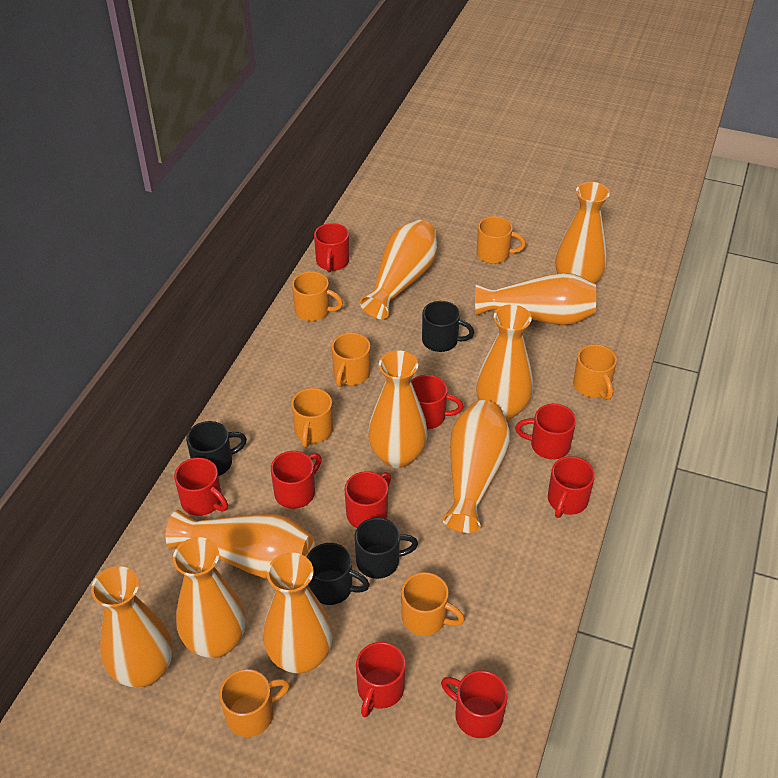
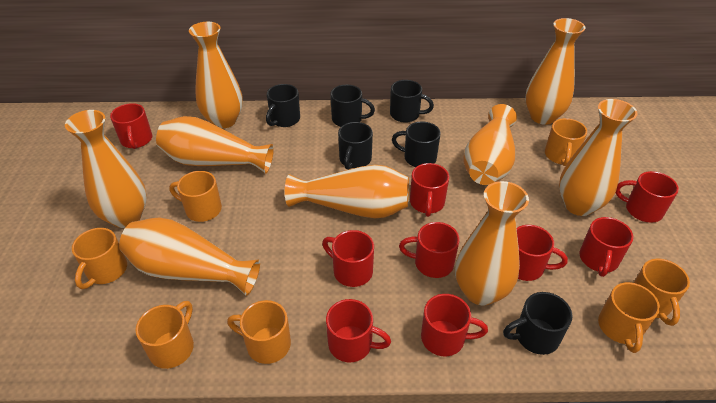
black mug: [186,421,247,476] [307,543,370,605] [355,518,418,579] [422,301,474,352] = 4 -> [266,84,300,127] [330,85,375,127] [338,122,373,170] [390,80,434,123] [392,122,441,167] [503,292,573,355] = 6
orange vase: [91,566,172,687] [165,510,314,579] [173,537,246,658] [263,553,333,674] [360,220,437,319] [368,350,428,468] [443,400,510,533] [475,273,596,325] [476,304,533,421] [555,182,610,284] = 10 -> [65,110,147,228] [119,217,260,296] [156,116,274,174] [189,22,243,129] [285,165,409,218] [455,181,529,306] [463,104,517,185] [525,18,586,125] [559,99,638,216] = 9

